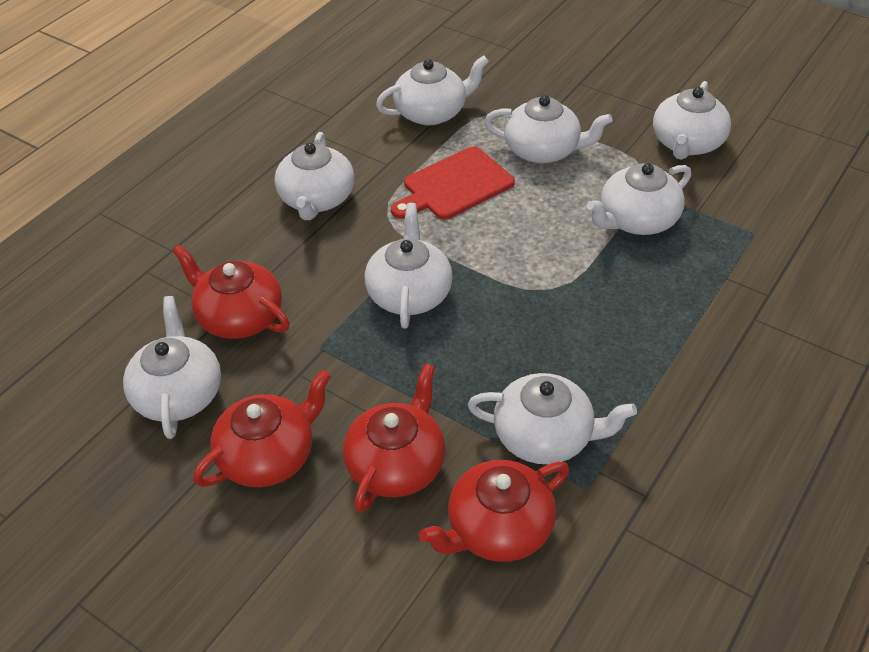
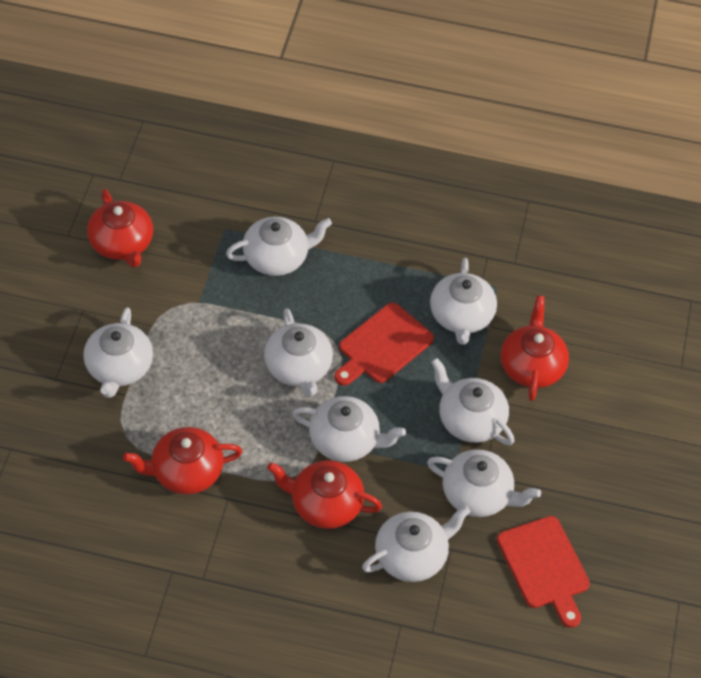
red cutting board: [391,147,515,220] = 1 -> [334,303,434,386] [497,516,590,628] = 2

